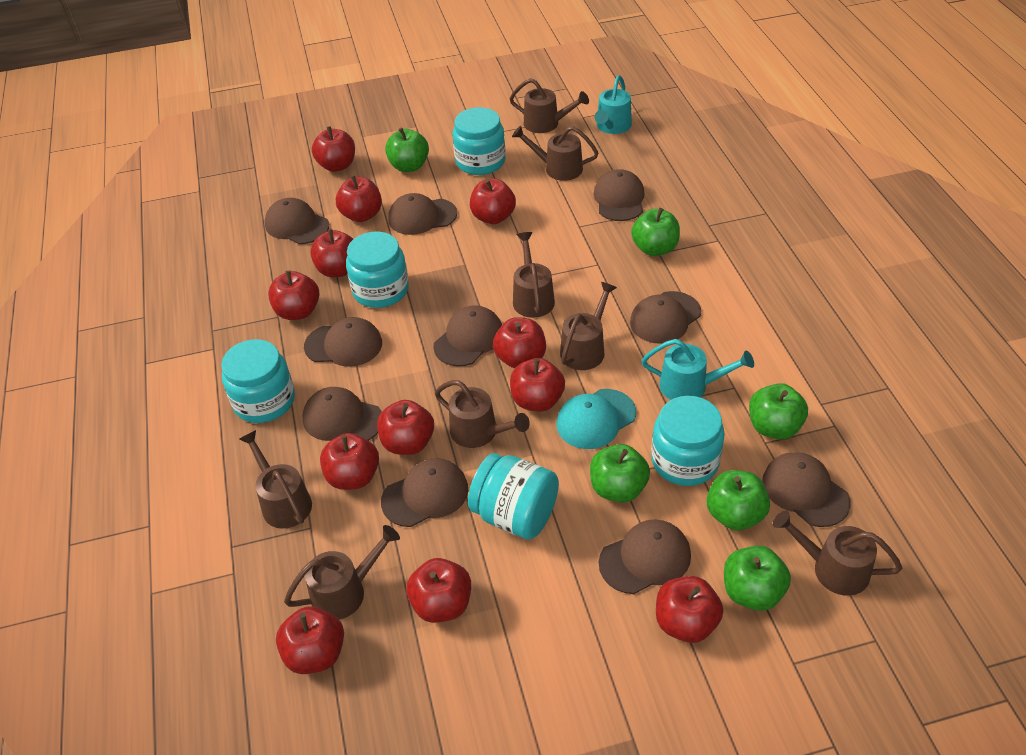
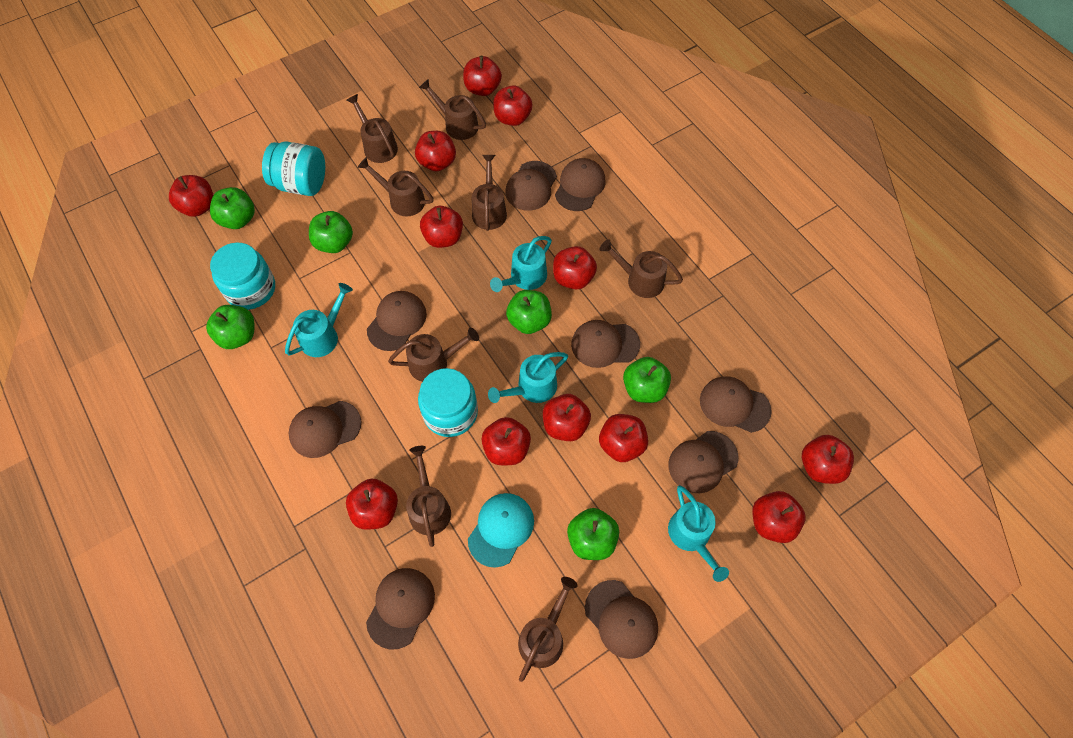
brown cap: [265,198,329,244] [302,387,382,441] [304,317,382,367] [381,458,468,527] [388,193,457,235] [433,305,502,366] [594,169,644,221] [599,519,691,594] [630,291,701,344] [762,452,851,527] = 10 -> [288,401,361,458] [366,568,435,649] [367,291,427,351] [505,161,557,211] [555,158,606,211] [571,320,640,368] [585,580,658,659] [669,431,738,493] [700,377,772,433] = 9
turquoise jar: [221,339,295,423] [346,231,409,308] [453,107,506,175] [468,453,559,539] [651,396,725,486] = 5 -> [210,243,275,310] [262,141,325,196] [418,368,478,437] = 3
turquoise watering can: [595,75,632,134] [641,339,754,400] = 2 -> [285,283,353,357] [488,352,568,403] [490,236,552,292] [668,485,729,582] = 4

